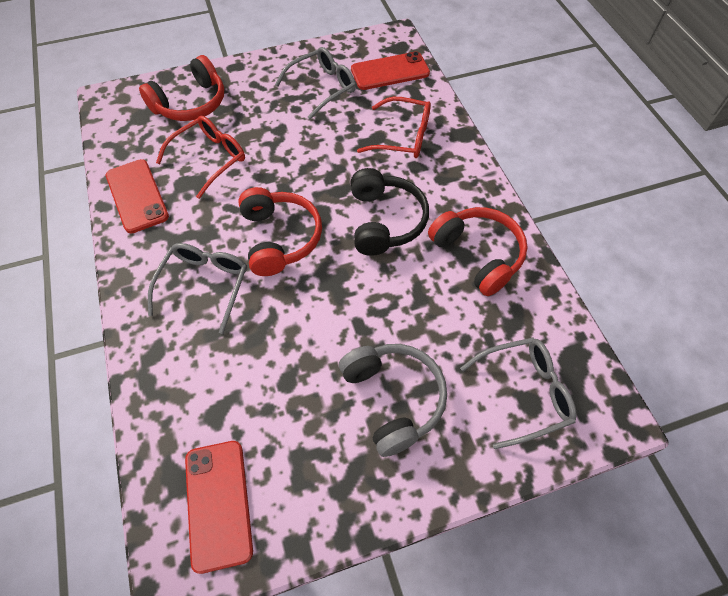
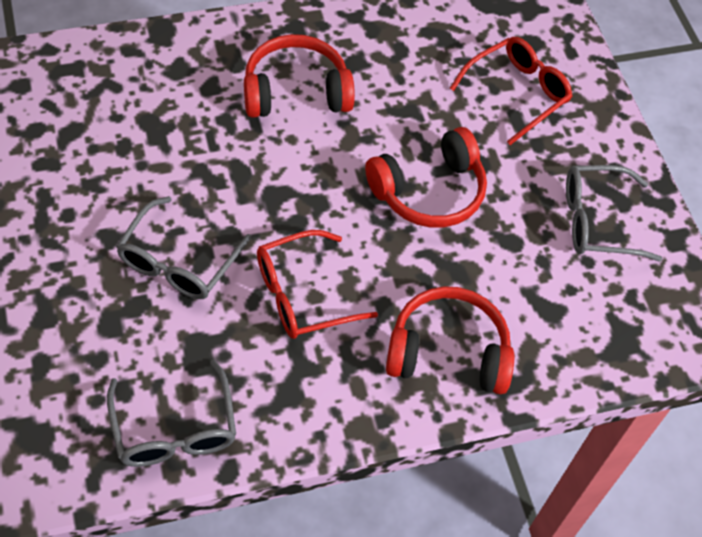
black headphones: [351,168,429,256] = 1 -> none = 0
grey headphones: [339,344,447,457] = 1 -> none = 0
red phone: [106,159,169,234] [185,441,253,574] [351,51,430,90] = 3 -> none = 0

